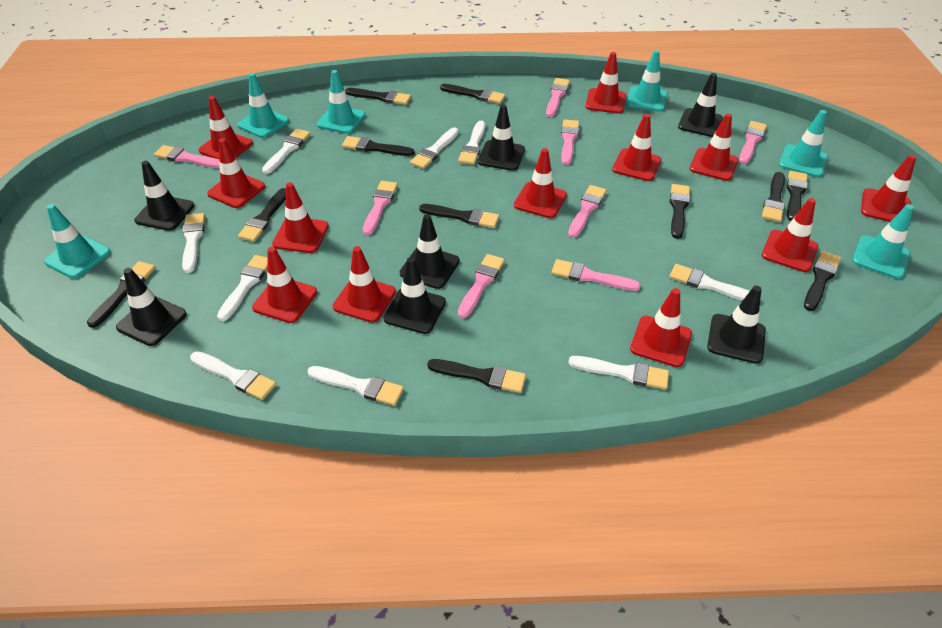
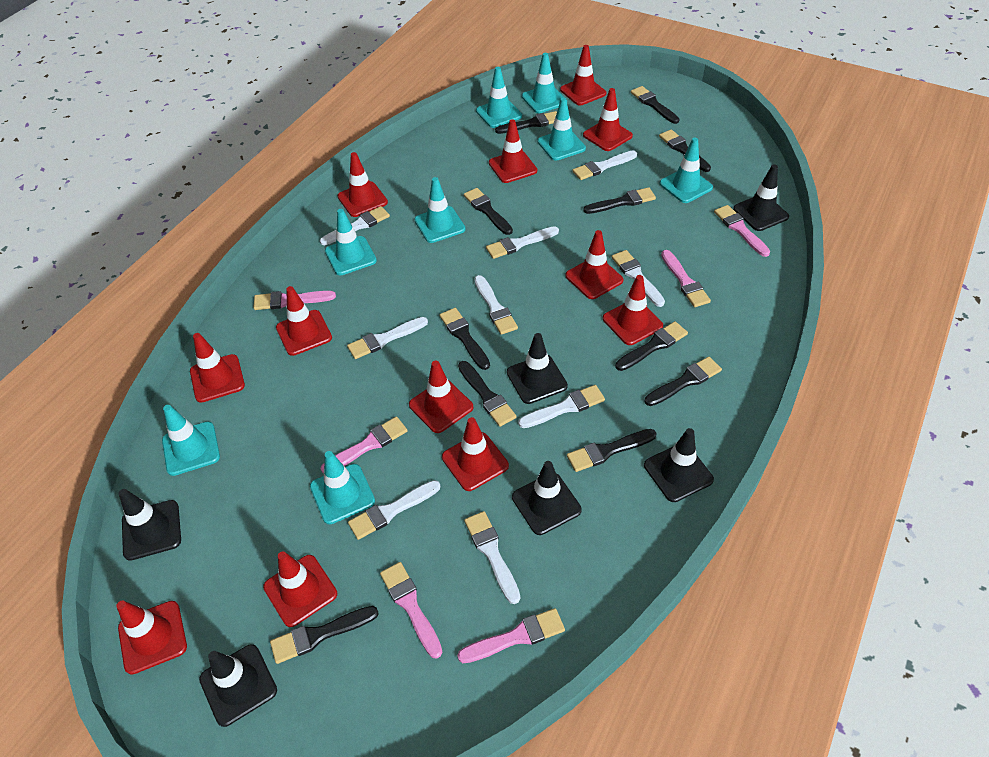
black traffic cone: [116,268,187,346] [134,161,194,231] [383,257,446,334] [400,214,460,289] [478,105,525,171] [678,73,724,137] [707,286,766,364] = 7 -> [118,489,181,561] [199,644,277,727] [507,333,568,404] [512,461,582,535] [644,428,714,502] [733,164,789,231] = 6
pink brush: [154,145,220,168] [363,181,398,235] [458,254,505,318] [546,78,570,117] [551,259,641,291] [561,119,579,165] [568,185,606,238] [739,121,767,164] = 8 -> [253,291,336,310] [321,416,407,474] [380,562,442,659] [457,608,565,663] [661,250,711,307] [714,205,770,257] = 6
turquoise traffic cone: [44,204,111,279] [237,73,289,138] [317,70,366,134] [626,50,668,112] [779,110,828,177] [852,204,914,279] = 6 -> [162,405,220,476] [310,451,375,524] [325,209,377,275] [414,177,466,243] [476,67,522,128] [522,53,567,113] [537,98,586,161] [660,138,713,203] = 8

